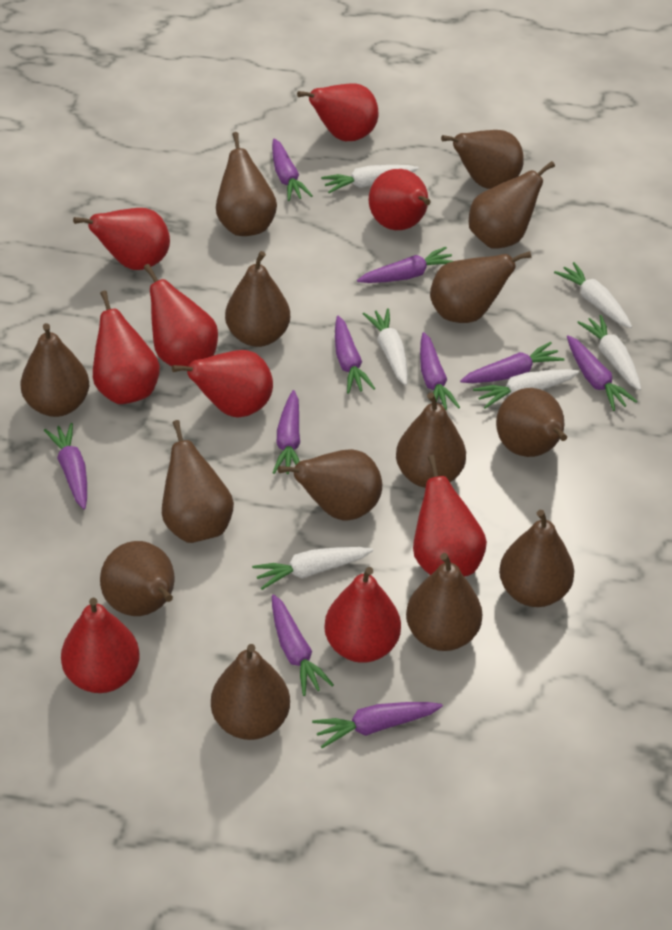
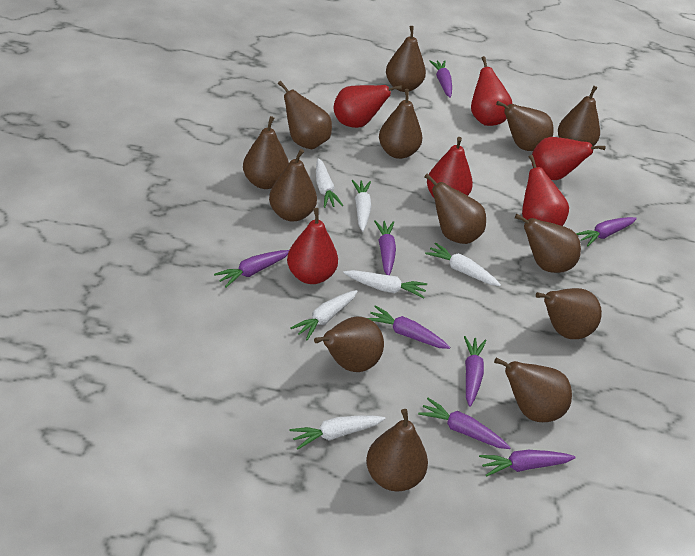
brown pear: [21,323,89,417] [100,541,175,616] [162,420,234,543] [211,644,290,740] [216,132,277,236] [225,251,290,347] [278,449,382,521] [396,392,466,488] [406,553,482,651] [430,251,531,323] [441,130,524,189] [469,161,555,249] [496,388,567,457] [499,510,574,607] = 14 -> [243,116,289,189] [269,149,317,222] [278,81,332,149] [314,317,384,372] [366,409,428,491] [379,89,422,159] [386,26,426,92] [424,174,486,244] [494,358,572,422] [496,101,554,151] [515,214,581,273] [536,288,602,339] [558,86,600,146] = 13
purple carrot: [44,423,87,510] [272,138,313,201] [272,594,334,696] [273,390,300,474] [312,702,443,748] [335,316,375,394] [357,247,453,283] [420,332,460,410] [460,342,564,383] [567,335,637,411] = 10 -> [214,250,289,288] [368,306,450,349] [374,220,396,275] [418,398,511,449] [430,60,452,98] [464,336,487,407] [479,450,576,477] [576,217,637,246] = 8
red pear: [61,598,140,693] [73,208,170,270] [93,291,160,404] [144,264,218,371] [172,350,273,418] [297,83,379,141] [324,567,401,663] [369,169,431,230] [413,455,487,577] = 9 -> [287,208,338,284] [333,85,402,128] [427,137,473,197] [471,56,513,126] [522,155,569,226] [532,137,606,180] = 6

